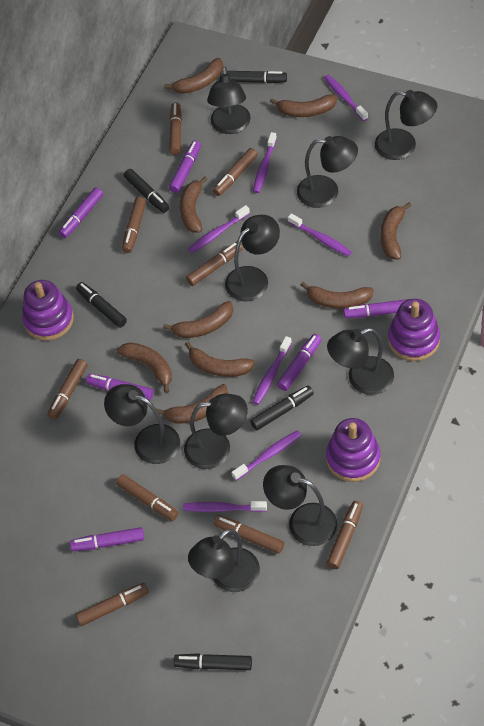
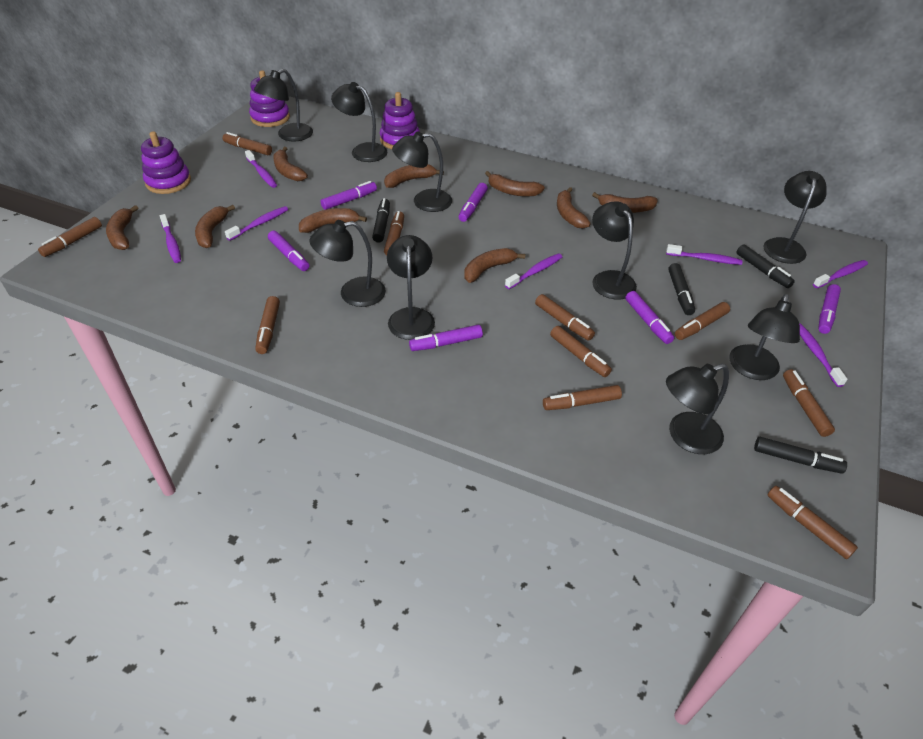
black marker: [76,282,127,328] [124,169,169,213] [174,653,252,670] [227,71,287,83] [250,385,314,430] = 5 -> [372,198,390,243] [668,263,695,315] [736,244,795,288] [754,437,847,474] = 4
brown marker: [47,359,88,420] [76,583,149,626] [116,474,178,521] [122,197,146,253] [169,102,182,155] [186,242,243,286] [213,148,258,196] [214,515,284,554] [327,501,363,569] = 9 -> [38,217,102,257] [223,132,272,155] [255,296,280,354] [384,211,404,256] [535,294,595,341] [543,385,622,410] [550,326,612,377] [675,302,730,340] [768,486,858,559] [783,369,835,437] = 10

